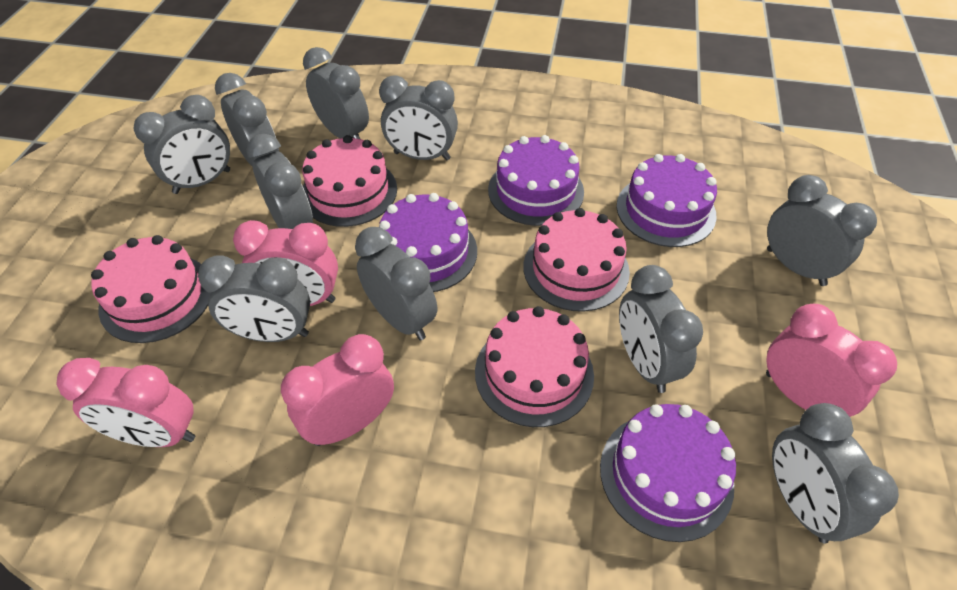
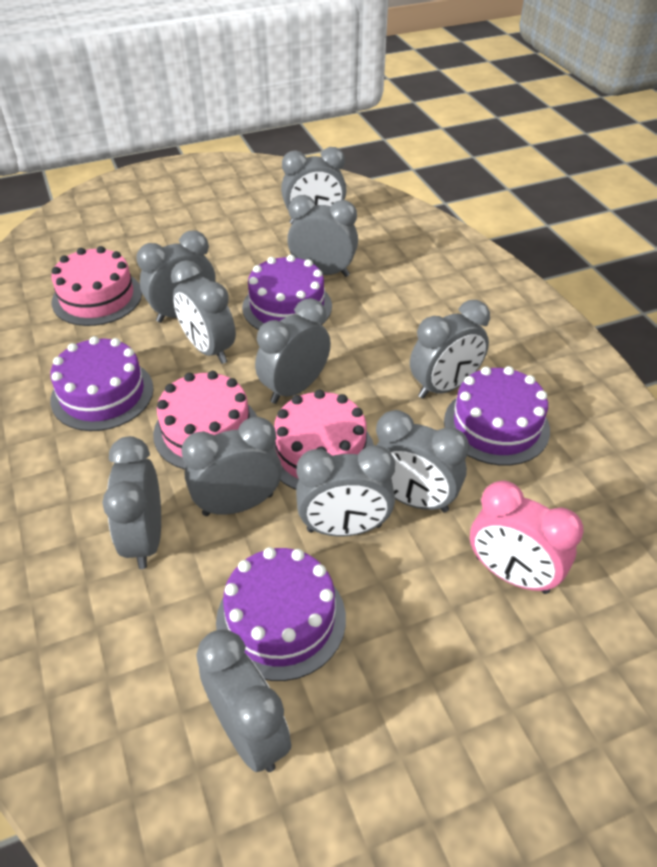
grey clock: [134,95,230,194] [198,255,310,342] [215,73,279,167] [246,134,313,229] [303,47,369,139] [355,227,437,340] [379,75,458,160] [619,265,703,393] [767,175,877,286] [772,403,899,543] = 10 -> [102,436,161,569] [136,230,216,323] [171,260,236,364] [181,417,282,516] [196,629,291,772] [255,298,331,404] [281,147,347,224] [287,195,358,277] [296,445,395,536] [376,410,469,512] [410,300,490,399] = 11
pink cake: [91,235,211,343] [302,135,397,227] [475,306,594,427] [523,208,630,312] = 4 -> [52,246,142,326] [153,371,257,470] [274,389,374,490] = 3
pink clock: [56,358,195,447] [233,220,338,306] [281,334,394,446] [766,304,897,417] = 4 -> [470,481,584,594] = 1

